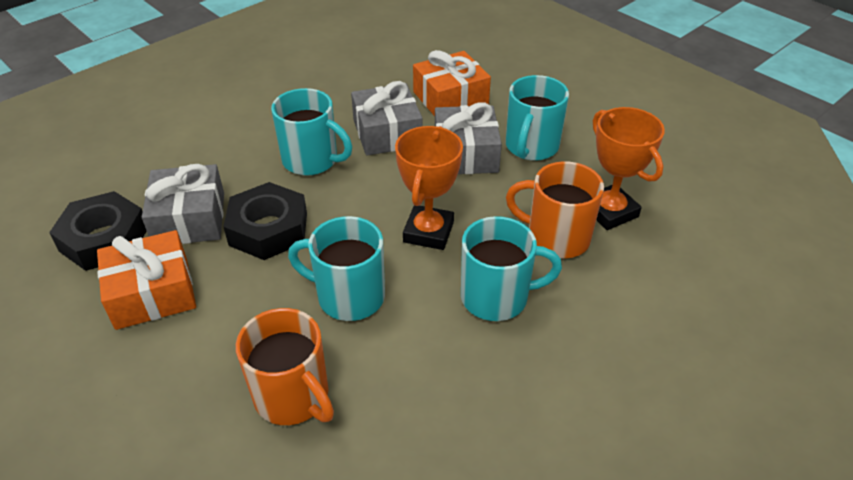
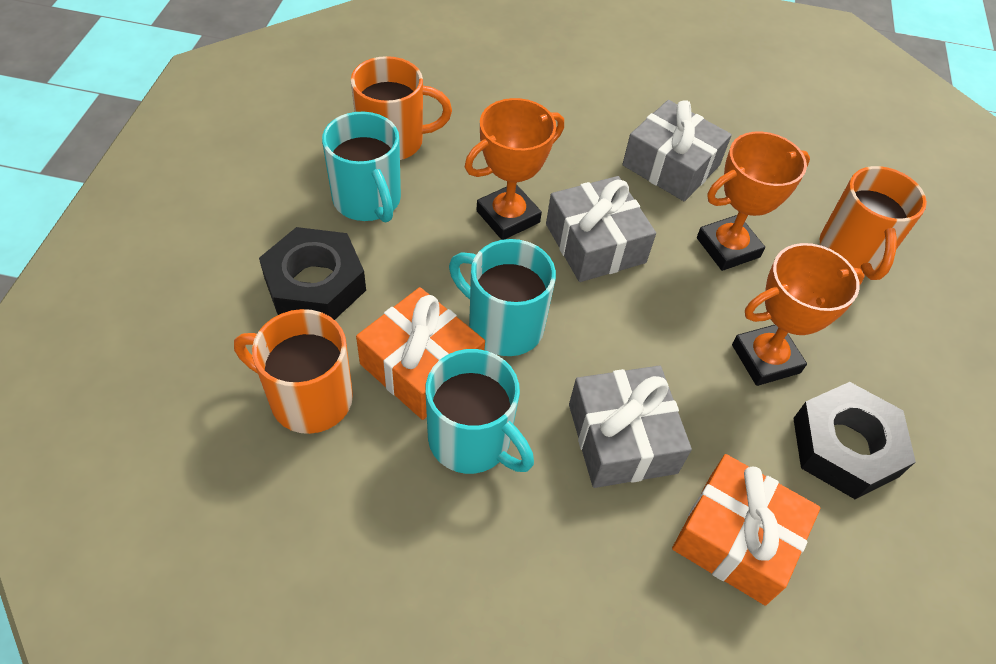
orange mug: [236,308,334,425] [506,161,604,259] = 2 -> [234,309,353,434] [351,56,452,160] [820,166,927,280] = 3
orange trophy: [395,126,463,250] [593,107,665,230] = 2 -> [465,98,564,240] [697,131,810,271] [732,243,865,386] = 3
turquoise mug: [271,88,352,176] [288,216,385,321] [461,216,562,321] [506,75,569,161] = 4 -> [322,112,401,223] [426,349,534,474] [449,239,556,356] = 3

